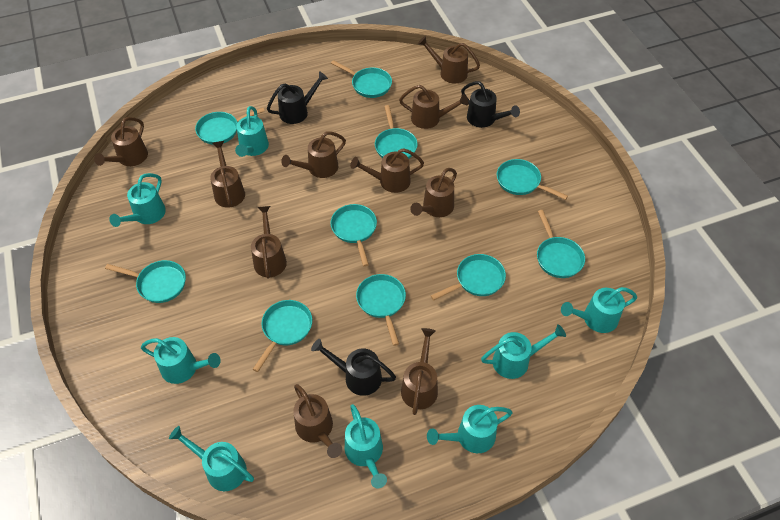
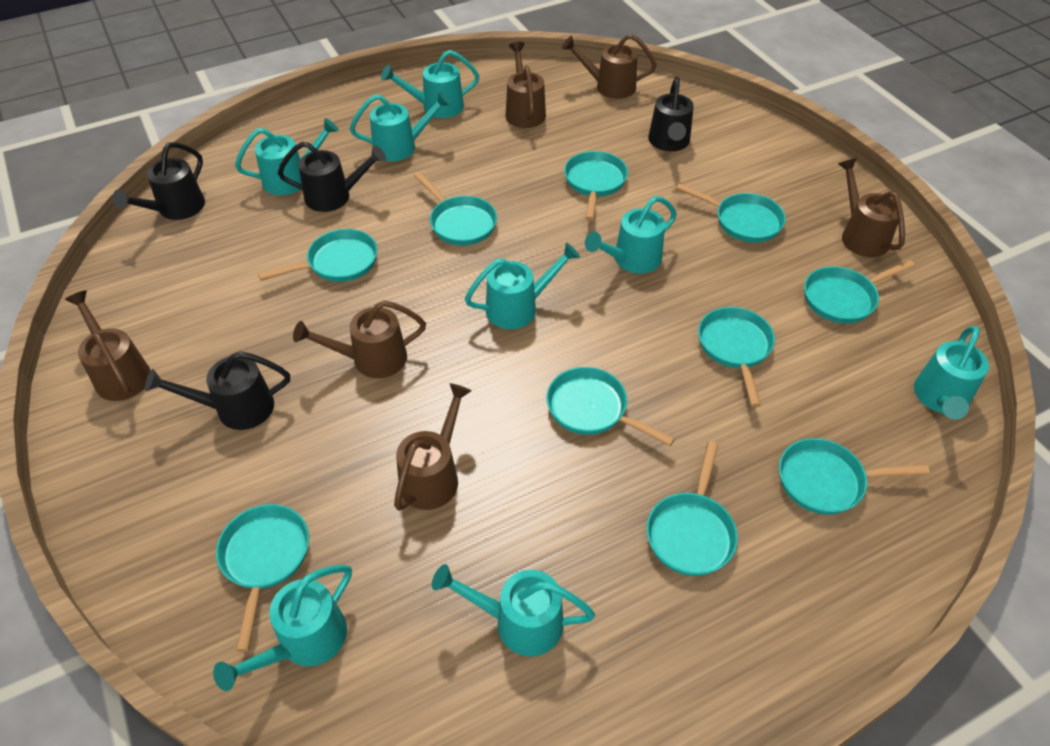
black watering can: [267,71,328,124] [311,339,396,396] [461,81,520,128] = 3 -> [112,142,205,220] [145,351,290,430] [278,142,386,212] [648,77,694,151] = 4
brown watering can: [94,117,148,166] [210,141,245,208] [251,206,287,279] [281,131,346,178] [293,384,342,458] [350,148,424,193] [399,85,469,129] [401,328,438,415] [410,168,457,217] [418,36,480,84] = 10 -> [65,290,151,401] [293,300,426,378] [394,383,472,511] [506,42,546,128] [562,34,657,99] [838,158,905,257] = 6

